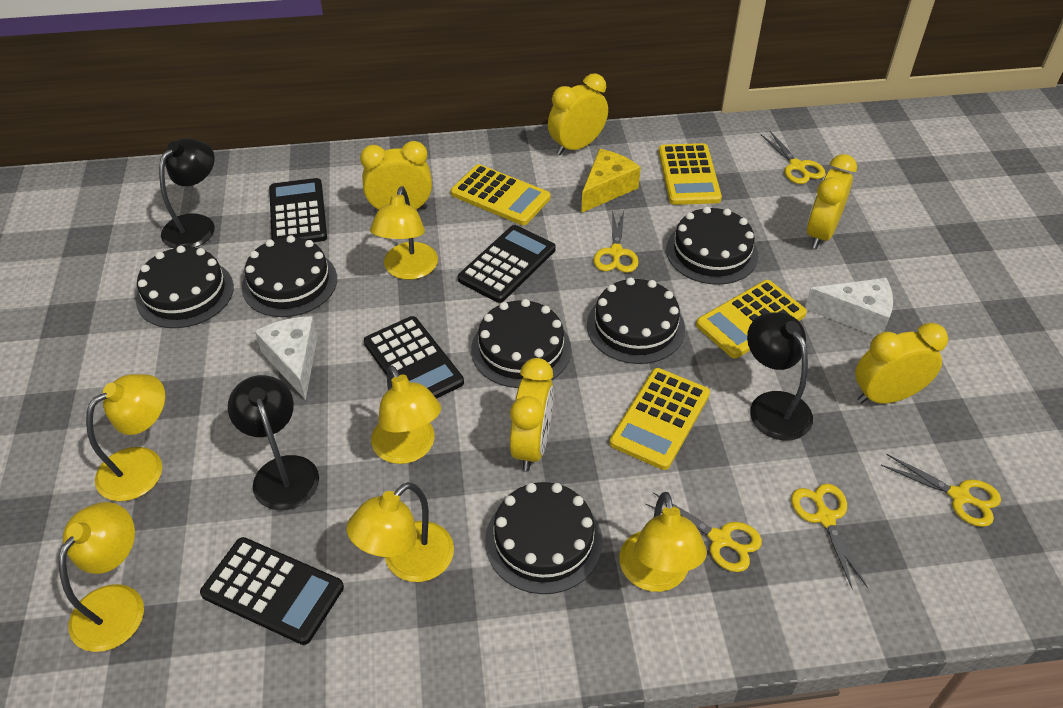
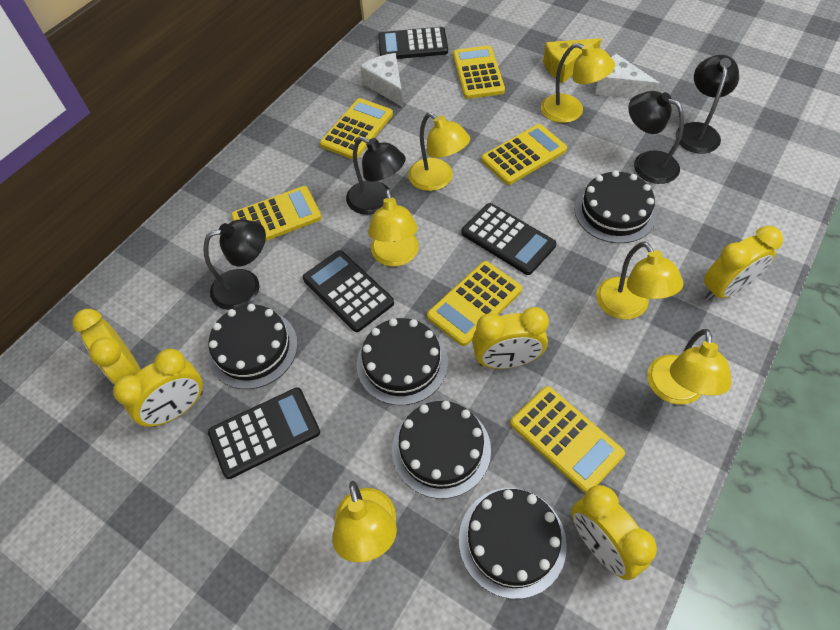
black cake: [136,246,234,328] [242,235,337,317] [471,299,571,388] [485,482,603,594] [587,278,685,364] [666,206,758,285] = 6 -> [208,304,298,389] [357,318,448,405] [392,401,491,499] [459,488,567,599] [574,170,657,243] = 5
black lamp: [159,138,215,249] [228,375,319,510] [747,312,813,441] = 3 -> [203,219,266,310] [346,136,406,215] [629,91,684,184] [676,55,739,154] = 4
yellow calculator: [451,164,551,225] [610,368,710,470] [658,143,722,205] [696,280,807,358] = 4 -> [231,186,322,241] [320,98,393,160] [427,261,522,346] [453,46,505,99] [481,124,567,185] [510,386,625,493] = 6
yellow scissors: [593,210,639,273] [645,492,762,572] [761,131,825,184] [791,484,867,590] [881,454,1001,527] = 5 -> none = 0

